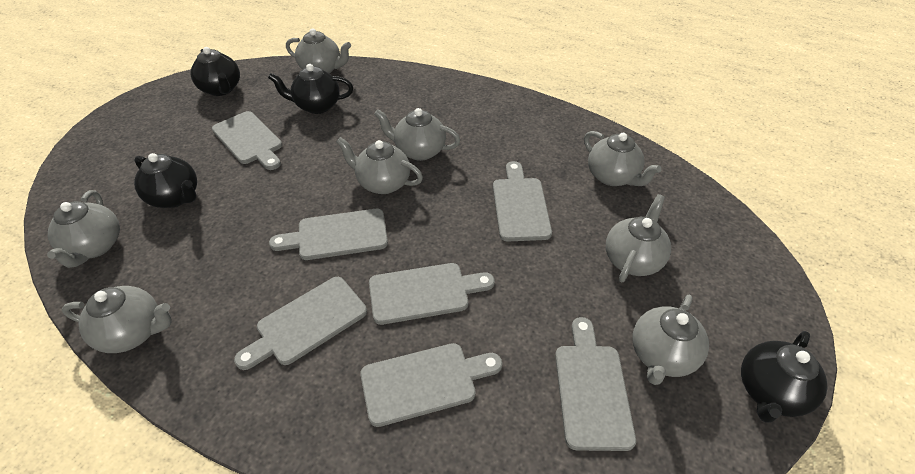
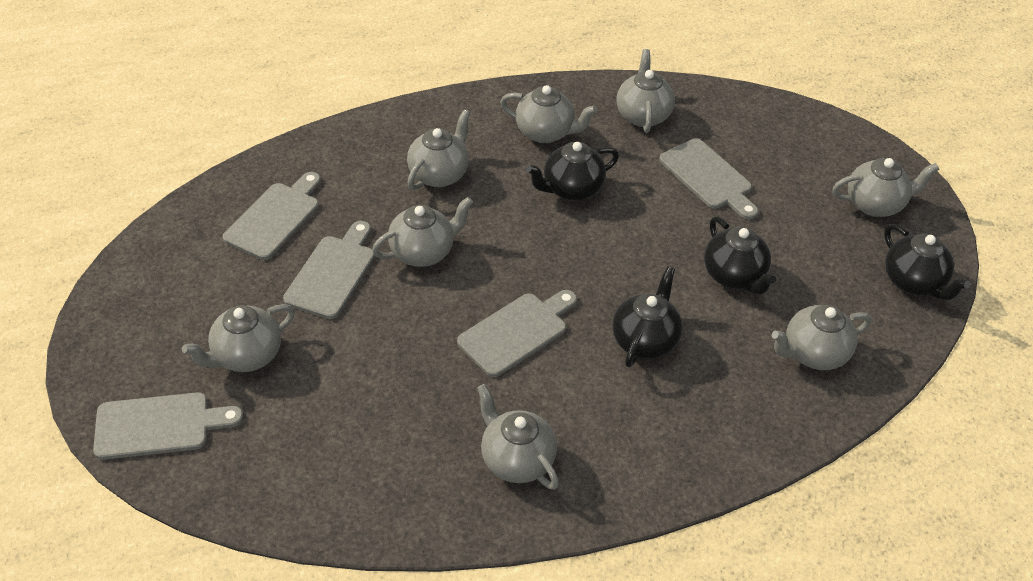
grey cutting board: [212,111,282,170] [234,277,367,370] [269,209,388,260] [360,343,502,427] [369,263,495,325] [493,161,552,241] [555,317,636,451] = 7 -> [93,392,244,460] [223,172,321,260] [283,221,375,319] [457,290,577,377] [659,138,758,220] = 5

